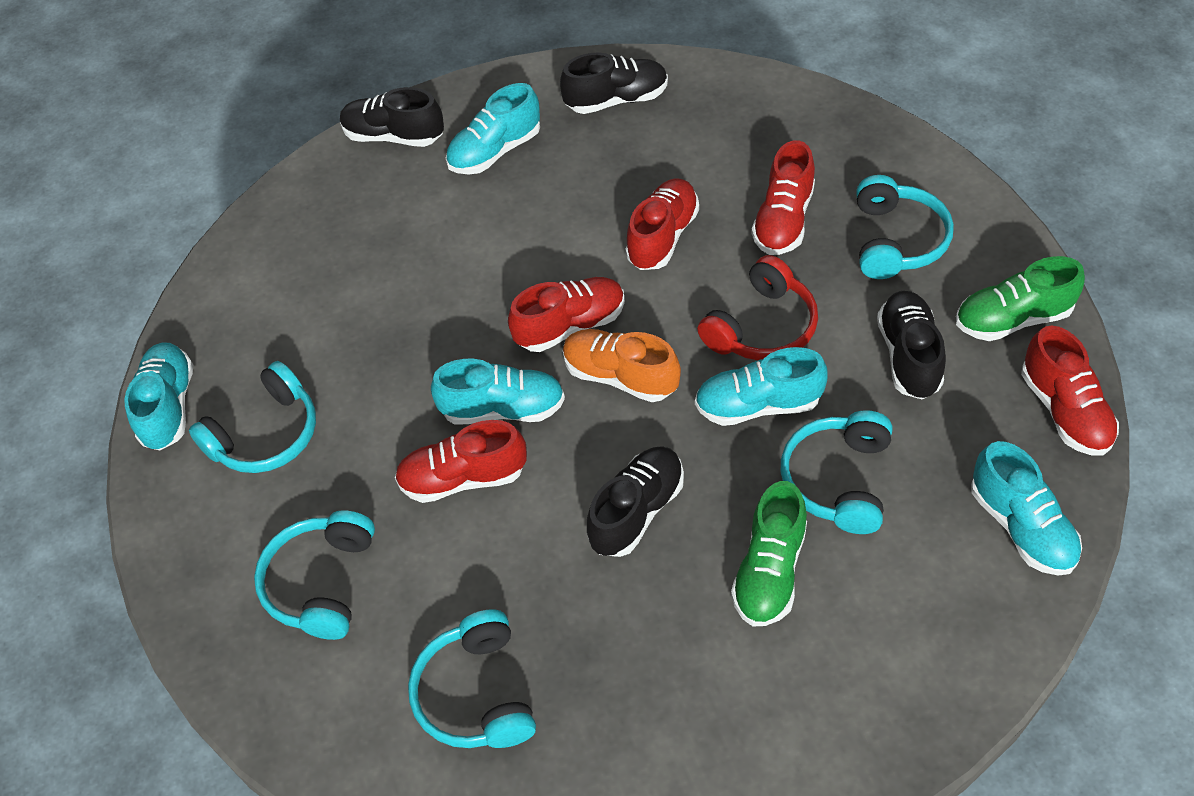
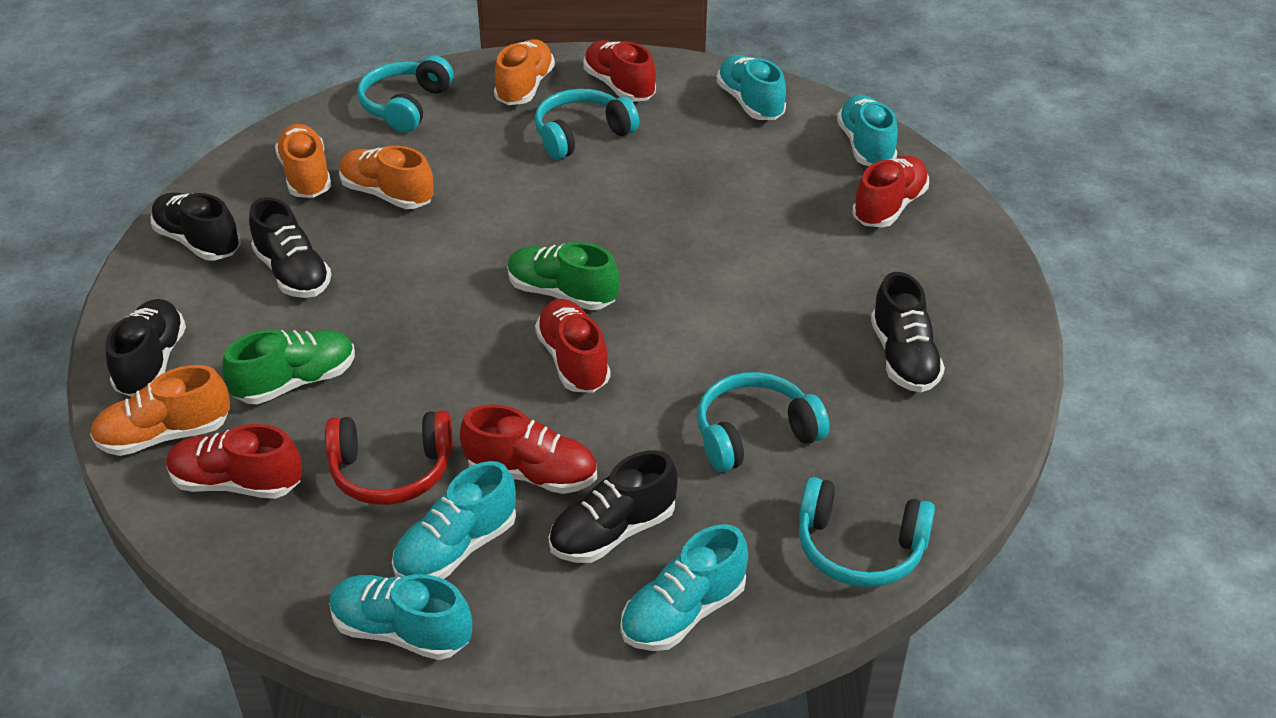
black shoe: [340,87,444,147] [560,52,668,114] [587,446,684,557] [877,291,946,399] = 4 -> [106,299,186,397] [150,193,240,261] [249,197,332,298] [548,450,678,563] [871,272,945,392] = 5
orange shoe: [563,329,681,402] = 1 -> [90,365,230,456] [275,124,331,198] [339,146,434,209] [494,39,555,105] = 4
turquoise headphones: [189,361,316,473] [254,510,375,640] [408,609,536,748] [781,410,892,534] [856,175,954,279] = 5 -> [357,55,454,133] [535,89,639,160] [697,372,830,472] [799,477,935,587] = 4

